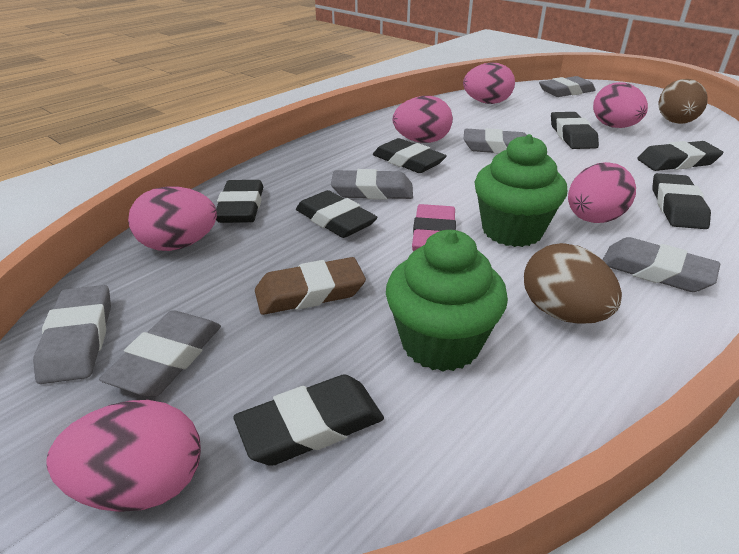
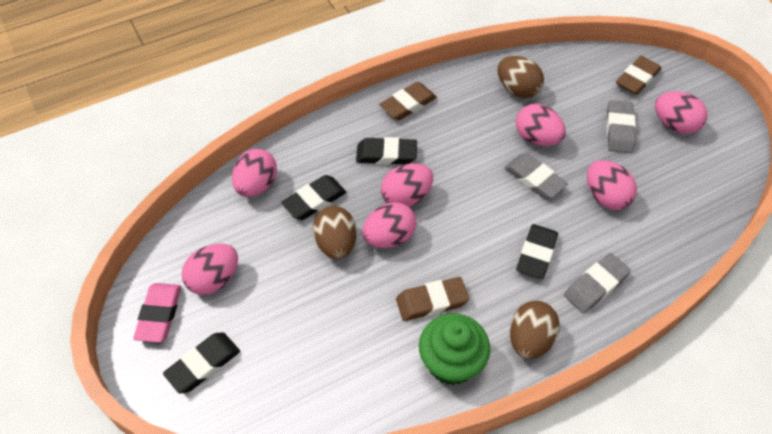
black eraser: [216,180,263,223] [233,374,384,466] [296,190,378,238] [373,138,447,173] [551,112,599,149] [637,141,723,171] [652,173,711,229] = 7 -> [163,332,240,393] [281,175,346,220] [356,137,417,165] [516,224,558,279] = 4
brown egg: [524,243,622,324] [659,79,708,124] = 2 -> [313,206,357,259] [497,56,544,98] [510,301,559,359] = 3
brown eraser: [255,257,366,315] = 1 -> [379,82,437,120] [396,277,469,321] [616,56,661,95] = 3
green cupcake: [386,230,508,371] [475,134,567,247] = 2 -> [419,313,491,385] = 1
grey eraser: [33,285,111,384] [99,310,221,397] [331,169,413,200] [464,128,527,154] [539,76,596,97] [603,237,721,292] = 6 -> [504,153,568,199] [564,253,631,314] [606,100,636,153] = 3
pink egg: [46,400,201,512] [128,186,217,251] [393,96,453,143] [463,62,515,104] [568,162,636,223] [593,82,648,128] = 6 -> [181,244,238,295] [232,149,277,197] [362,202,416,248] [381,163,433,207] [516,104,566,146] [587,160,637,210] [655,91,708,134] = 7

